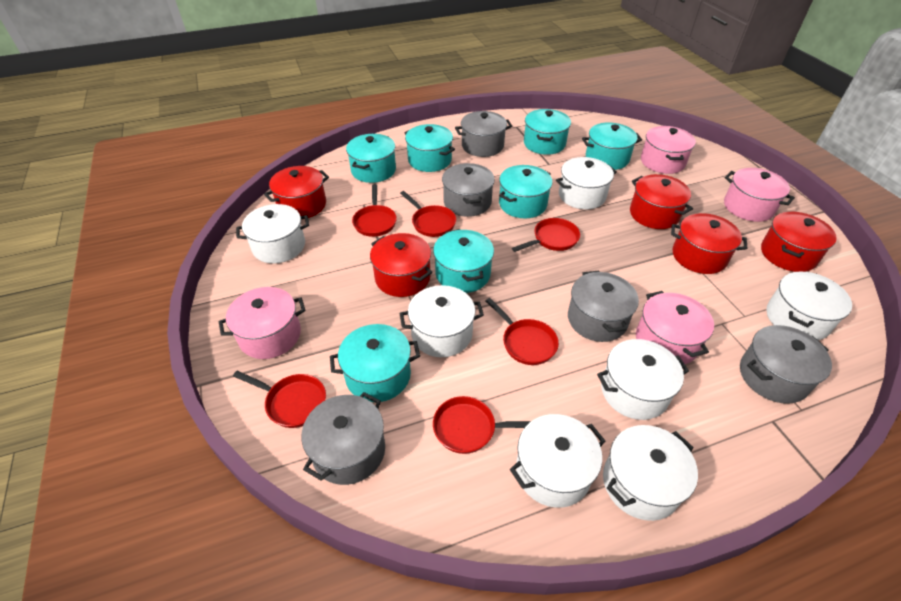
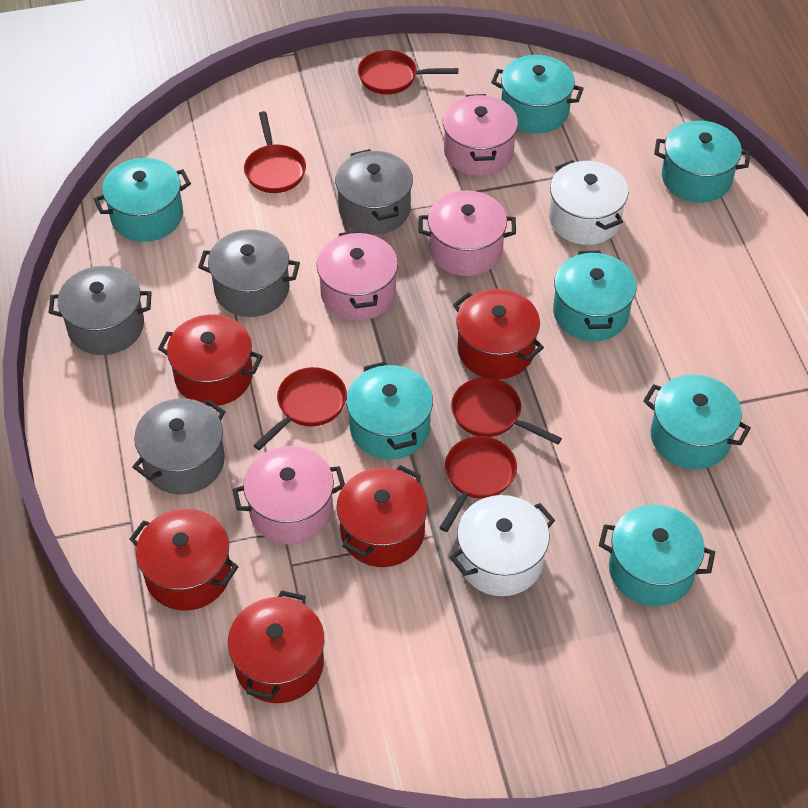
grey pot: [302,392,385,485] [442,163,495,217] [455,111,512,157] [568,271,639,342] [740,325,832,404] = 5 -> [48,266,152,355] [133,398,226,494] [198,229,300,317] [335,149,413,234] = 4
red pan: [233,371,326,428] [352,184,397,237] [400,191,456,237] [433,396,531,454] [486,298,559,365] [512,218,580,252] = 6 -> [244,111,306,193] [253,367,347,450] [358,50,458,94] [440,436,517,532] [451,377,562,445] = 5
white pot: [236,204,309,263] [400,285,484,357] [510,414,605,508] [556,157,617,209] [597,339,689,420] [603,425,698,521] [767,272,852,340] = 7 -> [450,495,555,596] [549,160,628,245] = 2

